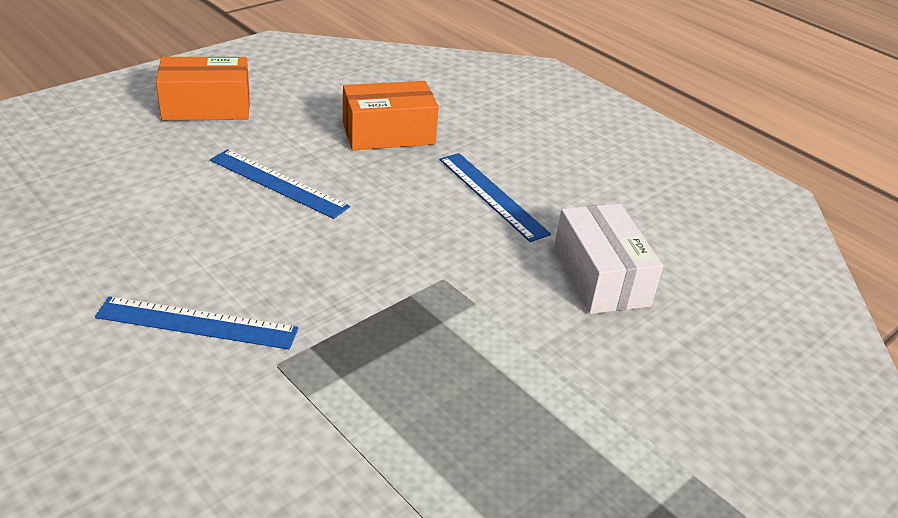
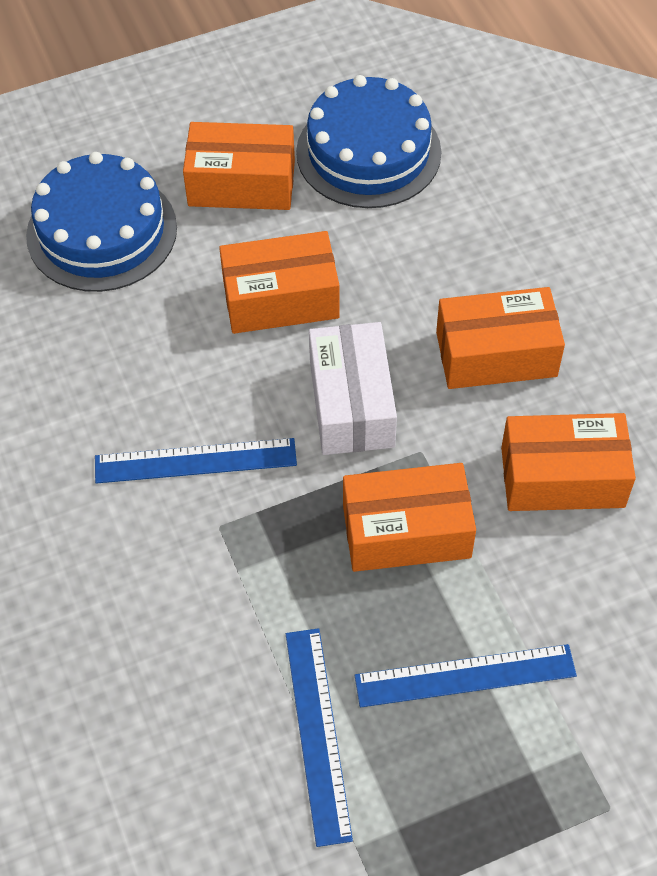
blue cake: none = 0 -> [26,152,177,292] [296,75,441,208] = 2
orange box: [156,57,250,121] [343,81,439,150] = 2 -> [183,122,295,210] [219,231,340,334] [343,463,476,572] [436,287,565,389] [501,413,636,511] = 5

